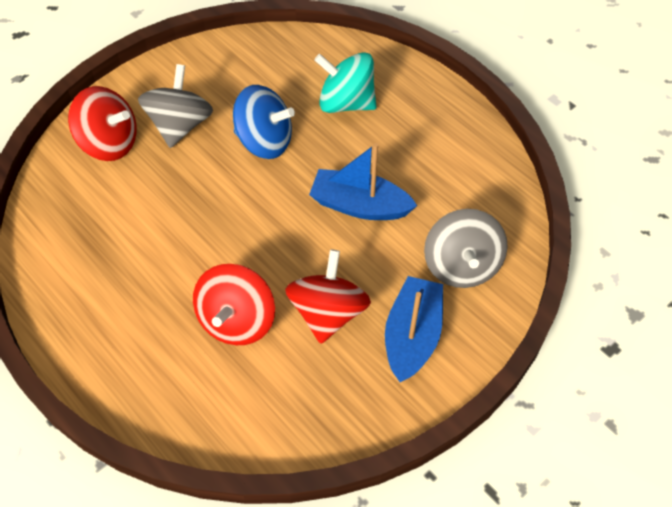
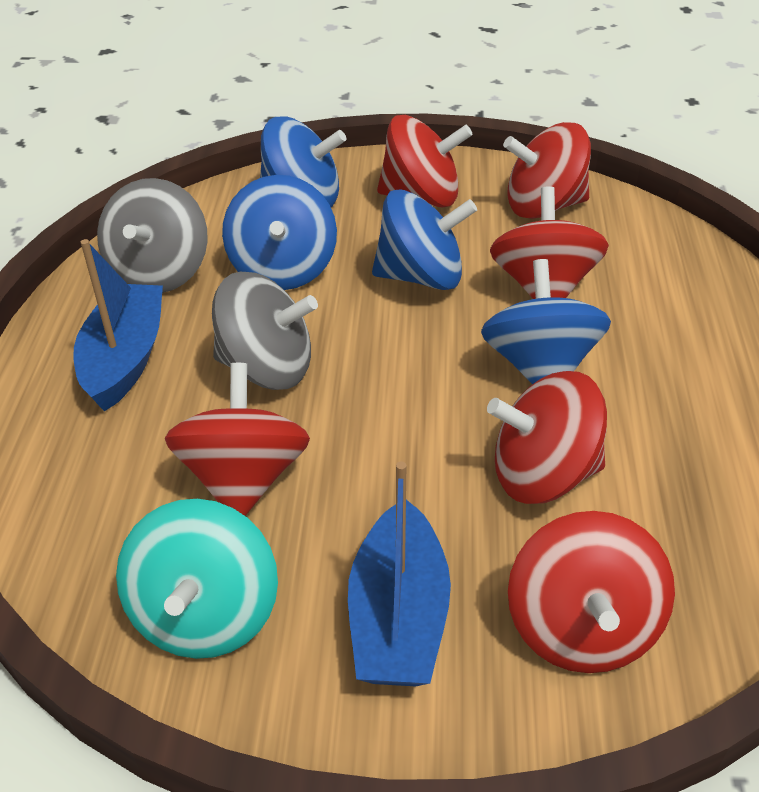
blue spinning top: [233,85,295,159] = 1 -> [222,175,337,290] [260,116,346,207] [372,189,477,290] [481,259,611,384] = 4
red spinning top: [68,86,137,161] [193,264,275,345] [285,250,371,344] = 3 -> [165,363,310,516] [377,115,473,208] [487,371,607,504] [490,186,609,299] [503,122,591,219] [508,511,675,673] = 6

